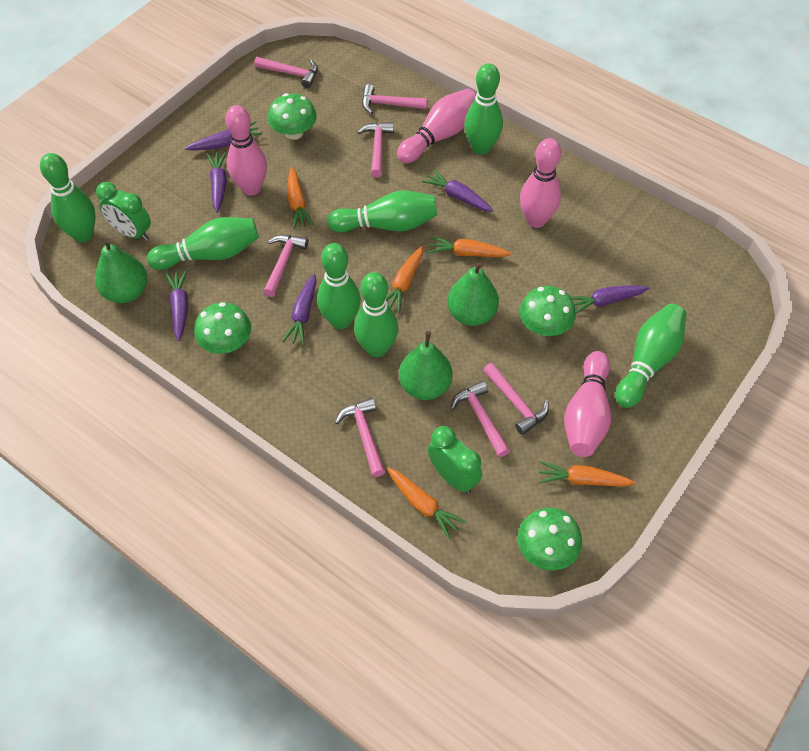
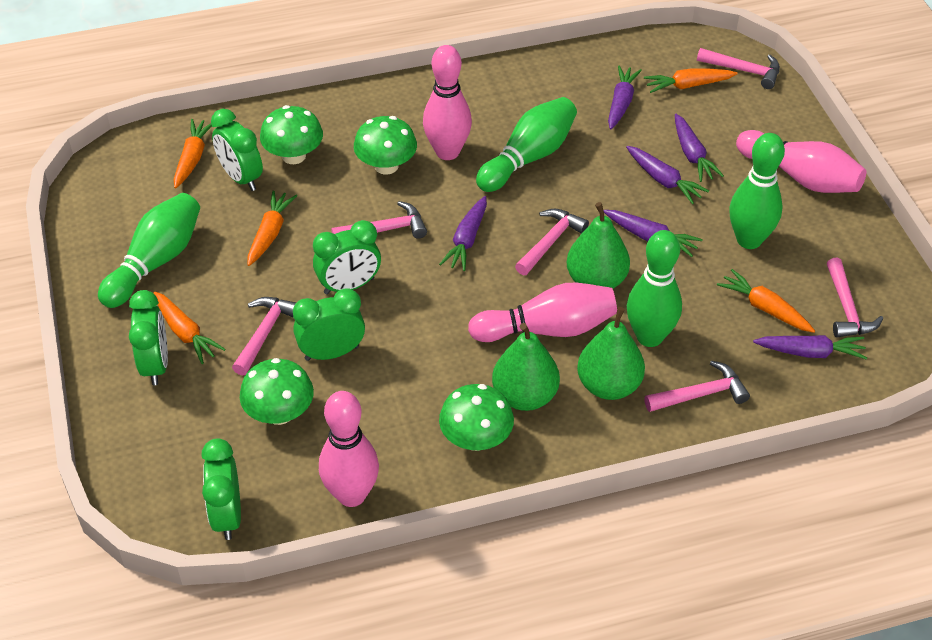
green bowling pin: [40,153,96,242] [147,217,259,270] [317,243,361,329] [327,190,437,232] [354,272,398,357] [464,63,503,155] [615,304,686,408] = 7 -> [98,193,200,308] [476,97,577,192] [627,230,682,347] [729,133,785,249] = 4
green clock: [96,182,151,241] [428,426,482,493] = 2 -> [129,290,168,385] [201,438,241,540] [211,109,263,191] [293,288,365,361] [313,220,381,295] = 5
pink hammer: [254,57,318,88] [263,235,308,297] [335,398,386,477] [358,122,394,178] [362,84,428,114] [451,381,510,457] [483,363,549,435] = 7 -> [232,297,297,376] [331,201,427,239] [515,209,589,275] [644,361,750,412] [697,48,780,89] [827,258,883,338] = 6

